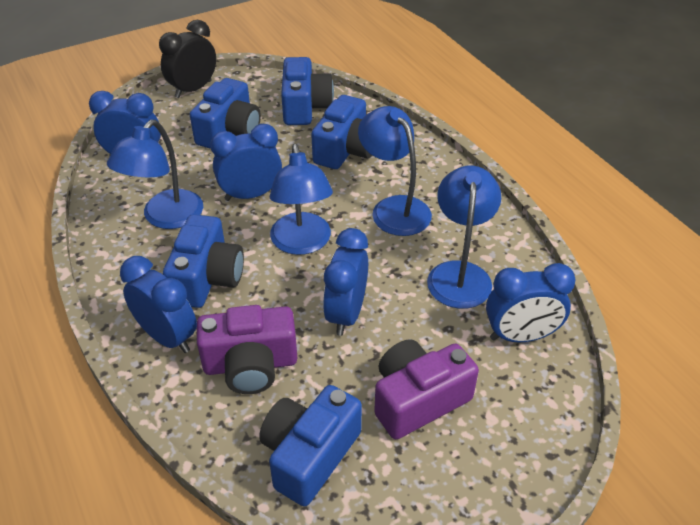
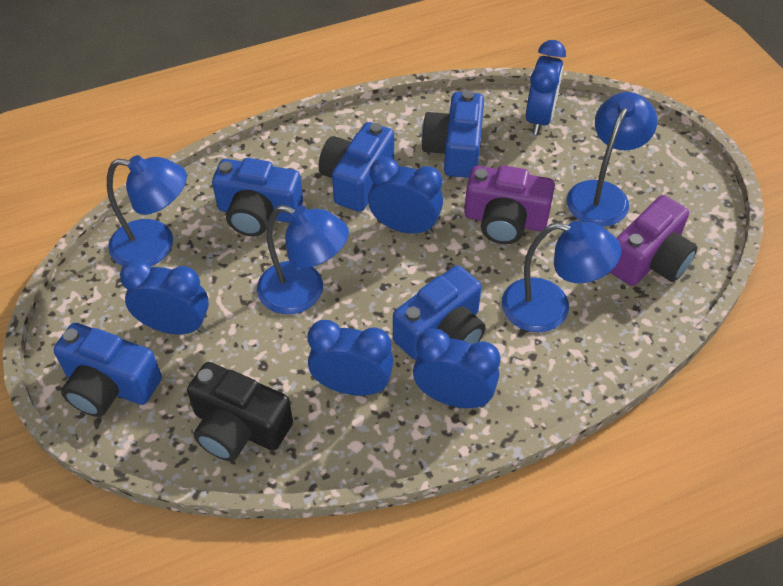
black camera: none = 0 -> [187,362,293,461] = 1
black clock: [159,20,216,98] = 1 -> none = 0

